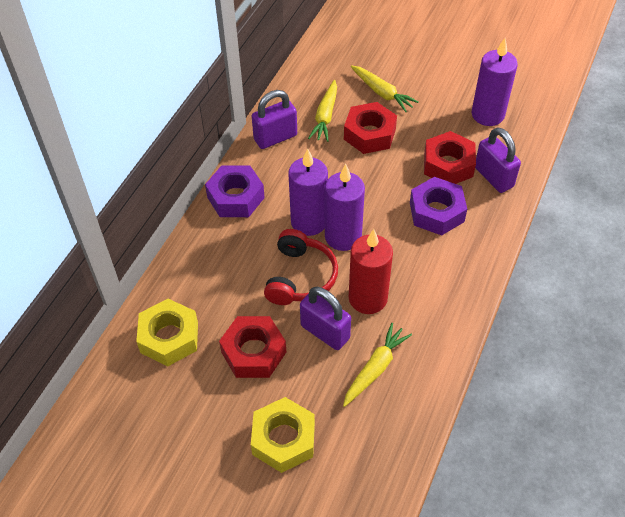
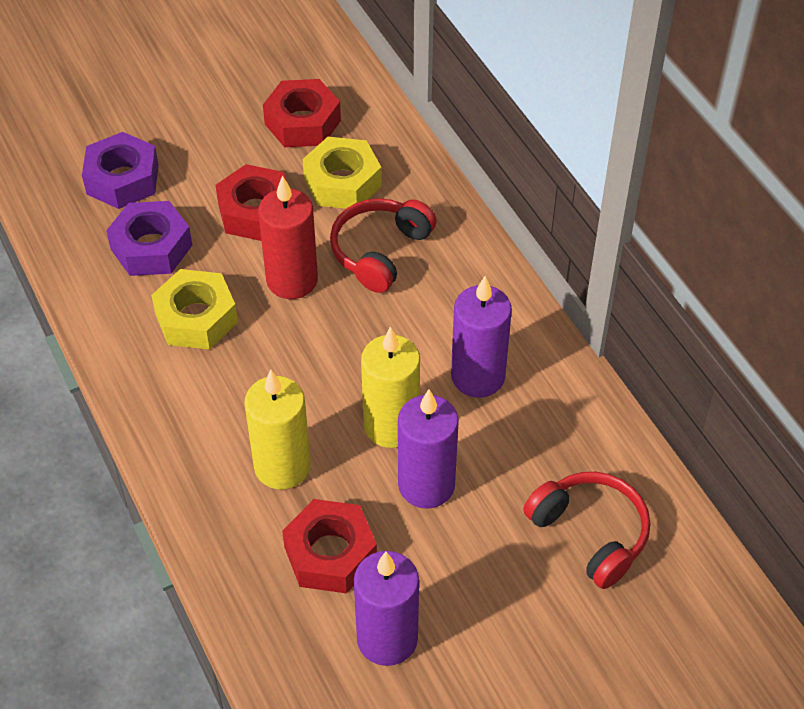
purple padlock: [252,90,297,149] [300,287,351,350] [475,127,521,193] = 3 -> none = 0
red headphones: [264,229,338,305] = 1 -> [330,198,437,293] [523,472,650,589] = 2
yellow candle: none = 0 -> [244,370,311,489] [361,327,420,448] = 2
yellow carrot: [308,80,337,142] [343,323,412,407] [350,65,419,112] = 3 -> none = 0

